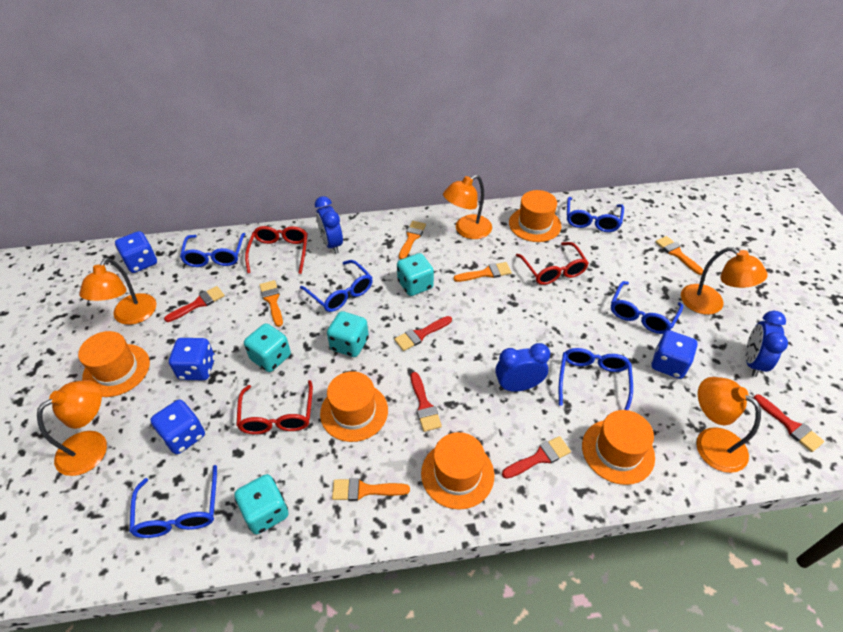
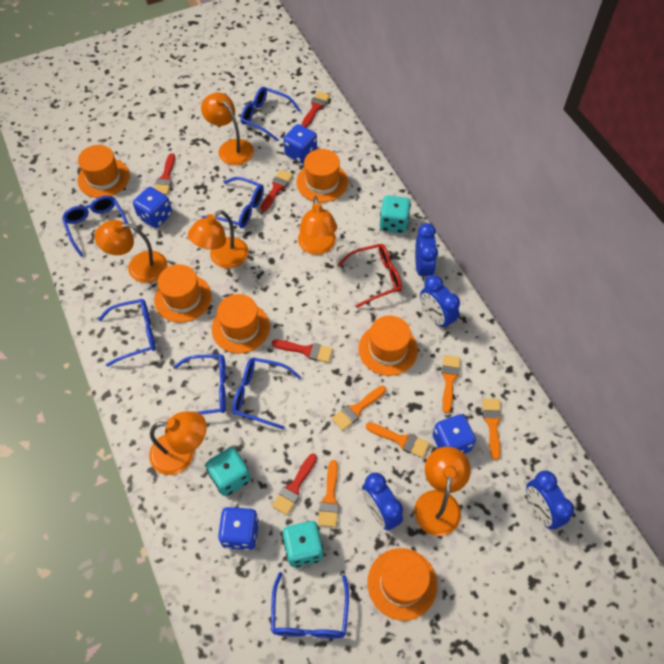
blue clock: [315,196,343,254] [495,343,550,392] [746,311,788,377] = 3 -> [362,473,403,530] [415,223,438,281] [420,275,460,330] [526,471,574,529] = 4
blue glasses: [129,465,217,538] [180,233,246,267] [300,260,373,312] [559,348,633,410] [567,197,624,232] [611,281,683,334] = 6 -> [62,196,128,257] [98,299,156,367] [174,354,226,414] [202,177,264,228] [232,357,301,430] [241,87,301,141] [271,572,349,638] = 7
orange hat: [78,331,150,397] [320,371,388,442] [421,432,494,510] [509,190,562,242] [582,410,655,485] = 5 -> [78,145,130,198] [154,264,212,323] [212,294,270,353] [296,149,348,202] [358,316,418,376] [367,548,437,621] = 6
orange lamp: [37,380,107,476] [79,258,156,325] [443,175,492,239] [681,247,768,315] [696,377,761,473] = 5 -> [95,220,167,283] [149,411,207,475] [188,210,249,268] [201,92,254,165] [298,196,337,255] [414,447,471,536] = 6
red glasses: [236,380,313,434] [245,226,308,274] [516,242,589,285] = 3 -> [338,244,402,308] = 1
turquoise dice: [234,474,289,534] [244,323,291,372] [327,311,369,357] [397,253,434,296] = 4 -> [206,447,251,496] [283,521,324,567] [379,195,411,233] = 3

